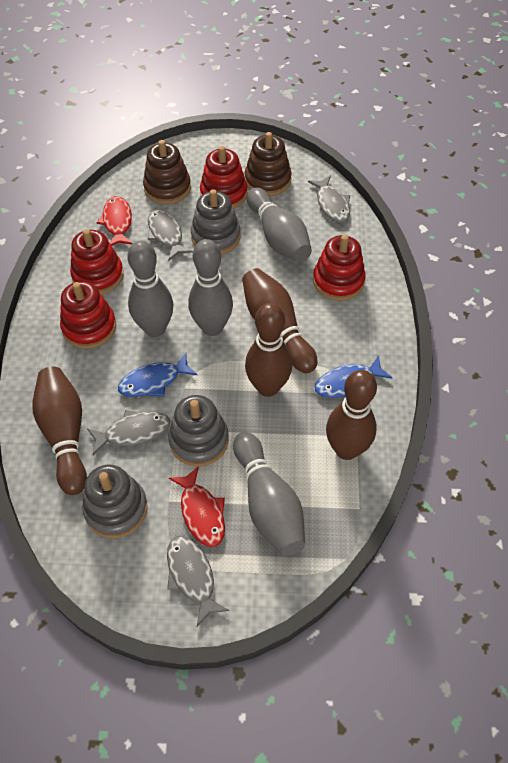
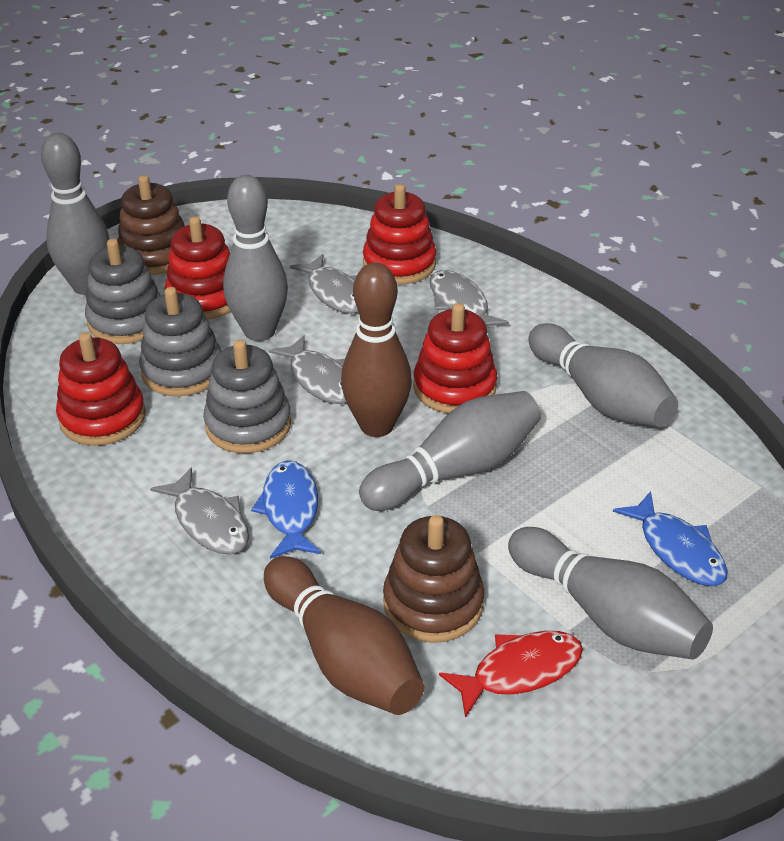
brown bowling pin: [33,367,87,495] [242,268,318,373] [245,303,292,397] [326,370,377,460] = 4 -> [264,556,425,715] [341,263,412,437] = 2
grey bowling pin: [128,240,173,337] [188,239,233,336] [233,432,305,556] [247,187,312,262] = 4 -> [41,133,110,295] [223,175,288,341] [359,391,541,511] [508,527,713,660] [528,323,678,427] = 5
red fish: [97,196,133,246] [169,466,225,547] = 2 -> [439,631,583,718] = 1

